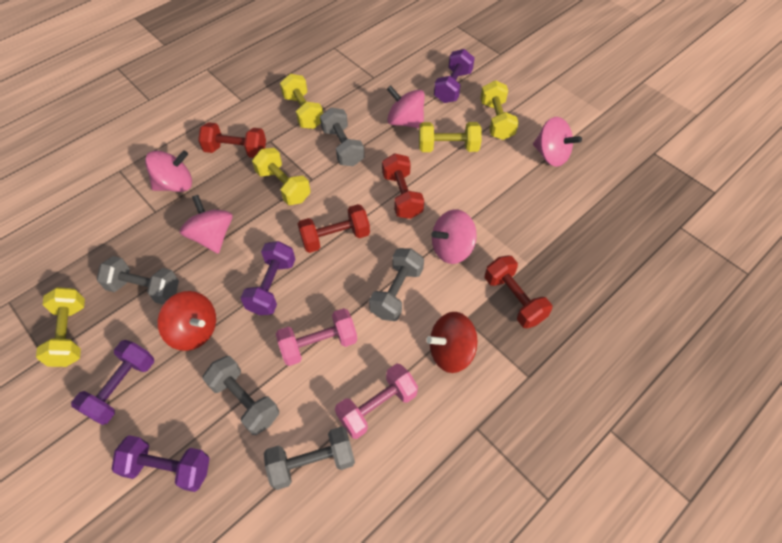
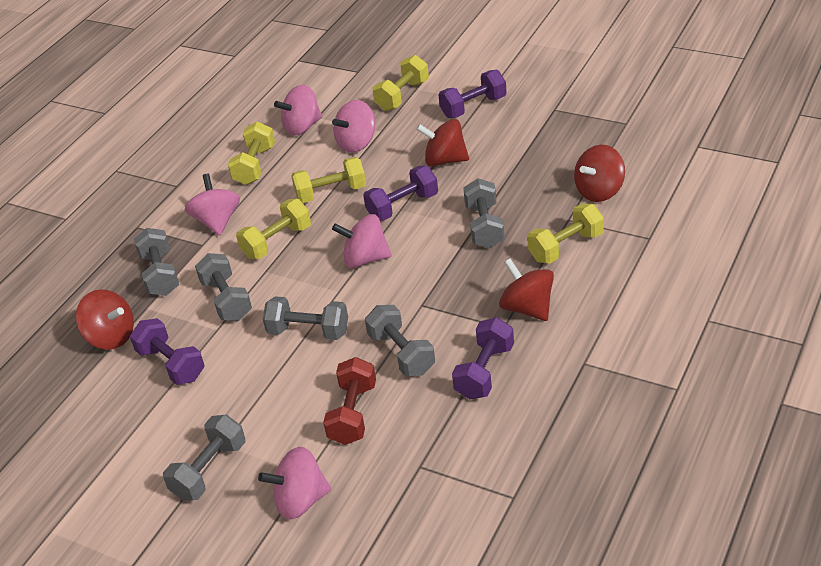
grey dumbbell: [97,256,179,305] [202,356,279,435] [264,426,355,490] [320,107,364,166] [369,248,424,321] = 5 -> [134,228,179,296] [163,415,245,500] [195,253,252,321] [263,296,348,340] [365,305,435,376] [463,178,505,248] = 6
pink dumbbell: [276,308,357,366] [335,363,418,439] = 2 -> none = 0
red dumbbell: [198,122,266,158] [298,204,370,253] [382,153,424,219] [485,255,552,328] = 4 -> [323,357,376,445] = 1
red spinning top: [158,291,216,351] [426,312,477,373] = 2 -> [76,289,134,350] [416,119,469,167] [499,259,554,321] [574,145,625,202] = 4

